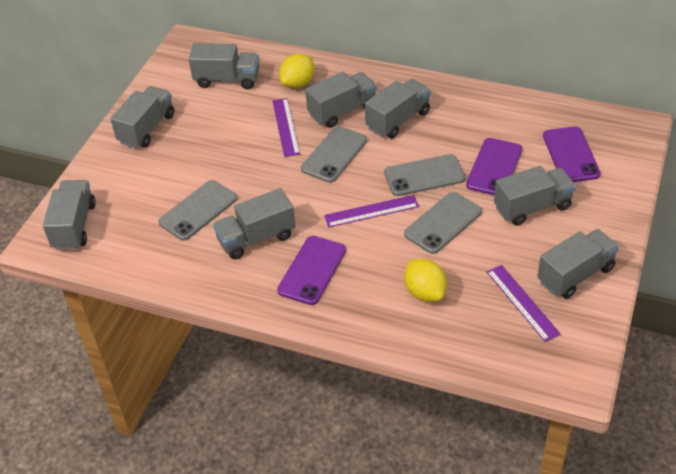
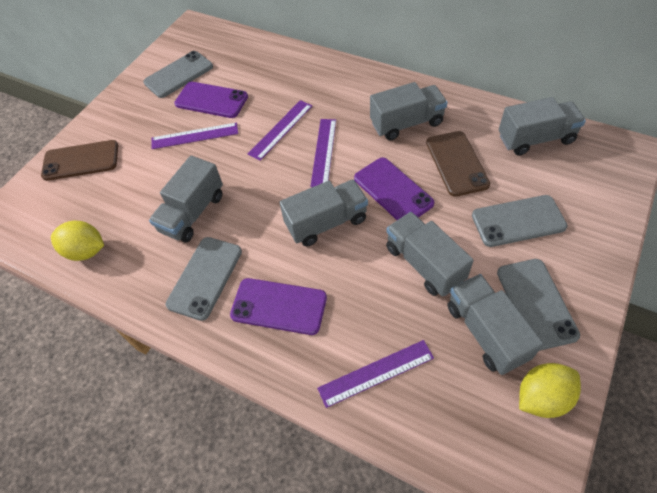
brown phone: none = 0 -> [41,140,118,181] [426,131,490,197] = 2
grey truck: [43,180,96,250] [110,86,174,148] [189,43,259,89] [213,188,296,260] [305,72,377,128] [365,79,431,139] [494,166,576,226] [537,229,619,299] = 8 -> [149,156,223,242] [279,180,368,246] [370,82,448,140] [386,212,474,296] [448,274,543,375] [499,97,586,156] = 6
purple ruler: [272,98,300,157] [324,195,419,227] [487,265,561,342] = 3 -> [151,122,238,149] [248,100,312,161] [310,119,336,187] [317,340,434,408] = 4

